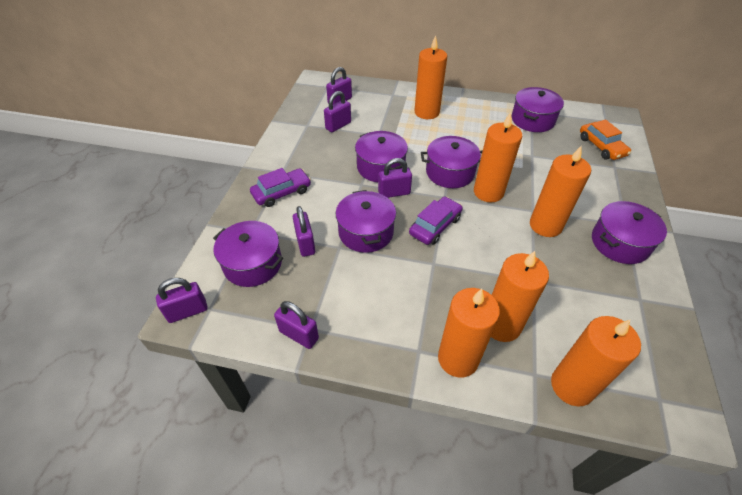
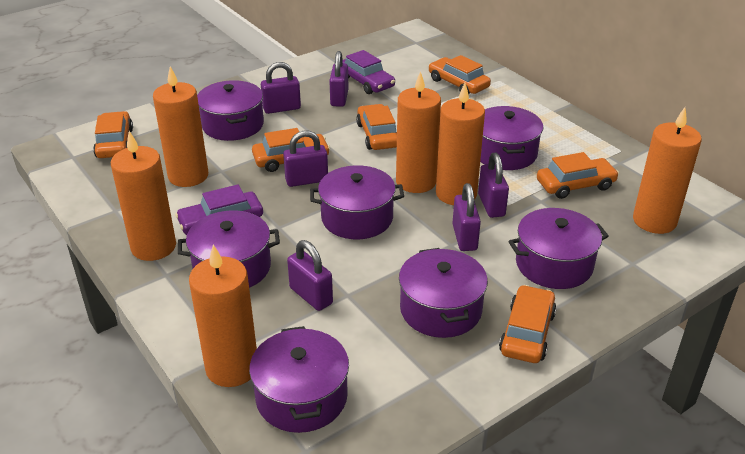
orange car: [580,119,631,160] = 1 -> [93,111,133,158] [252,128,330,172] [356,104,397,150] [429,55,491,95] [499,285,557,363] [537,152,619,199] = 6
purple pot: [213,221,283,287] [336,190,396,253] [355,131,408,182] [421,136,483,188] [512,87,564,132] [592,201,667,264] = 6 -> [178,210,280,288] [197,80,264,141] [249,326,349,433] [310,165,404,239] [399,248,488,338] [480,106,543,170] [508,208,609,289] = 7

